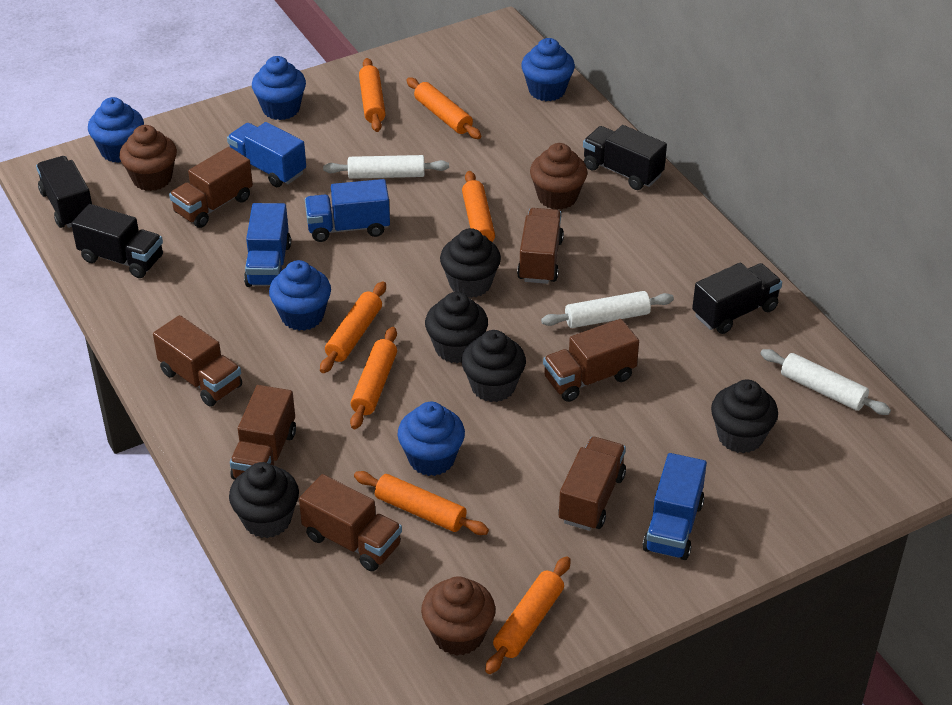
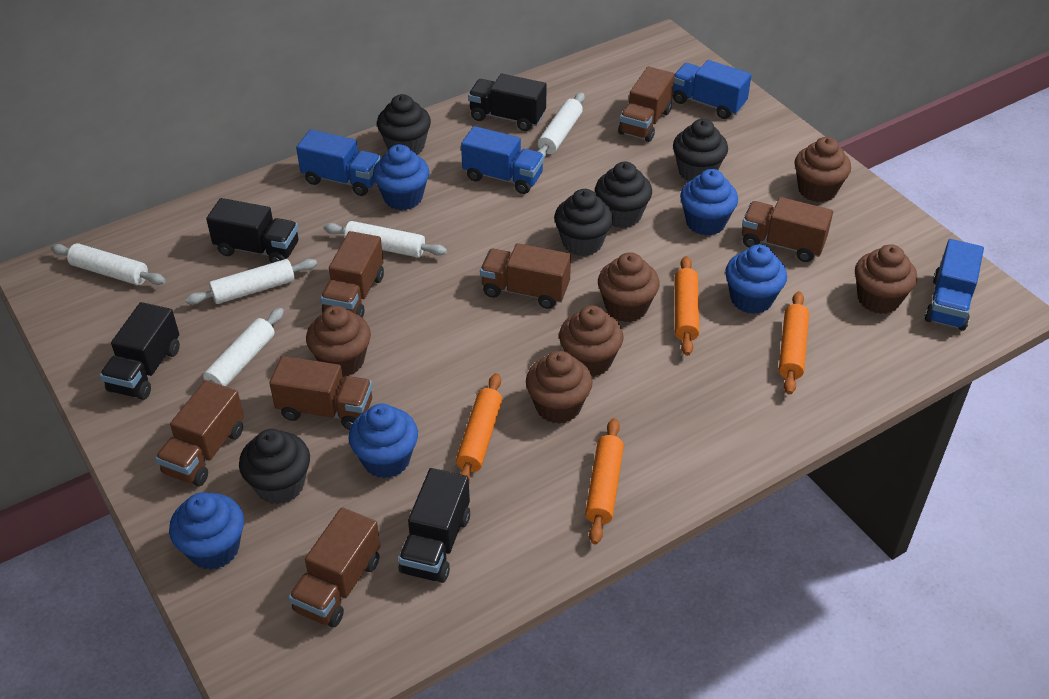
brown cupcake: [120,125,177,191] [421,576,495,656] [530,143,587,210] = 3 -> [306,306,371,377] [526,351,593,424] [559,305,623,377] [598,252,660,322] [794,137,851,202] [855,244,917,314] = 6
orange rolling pin: [320,281,386,373] [350,327,397,429] [354,471,489,535] [359,58,386,132] [406,77,481,139] [462,171,495,242] [485,556,571,674] = 7 -> [456,373,502,483] [585,418,624,544] [675,256,699,356] [779,291,809,395] = 4
white rolling pin: [323,155,449,179] [541,291,674,328] [760,349,891,415] = 3 -> [51,243,166,285] [185,259,317,305] [194,308,284,393] [323,221,447,257] [537,93,585,158] = 5

